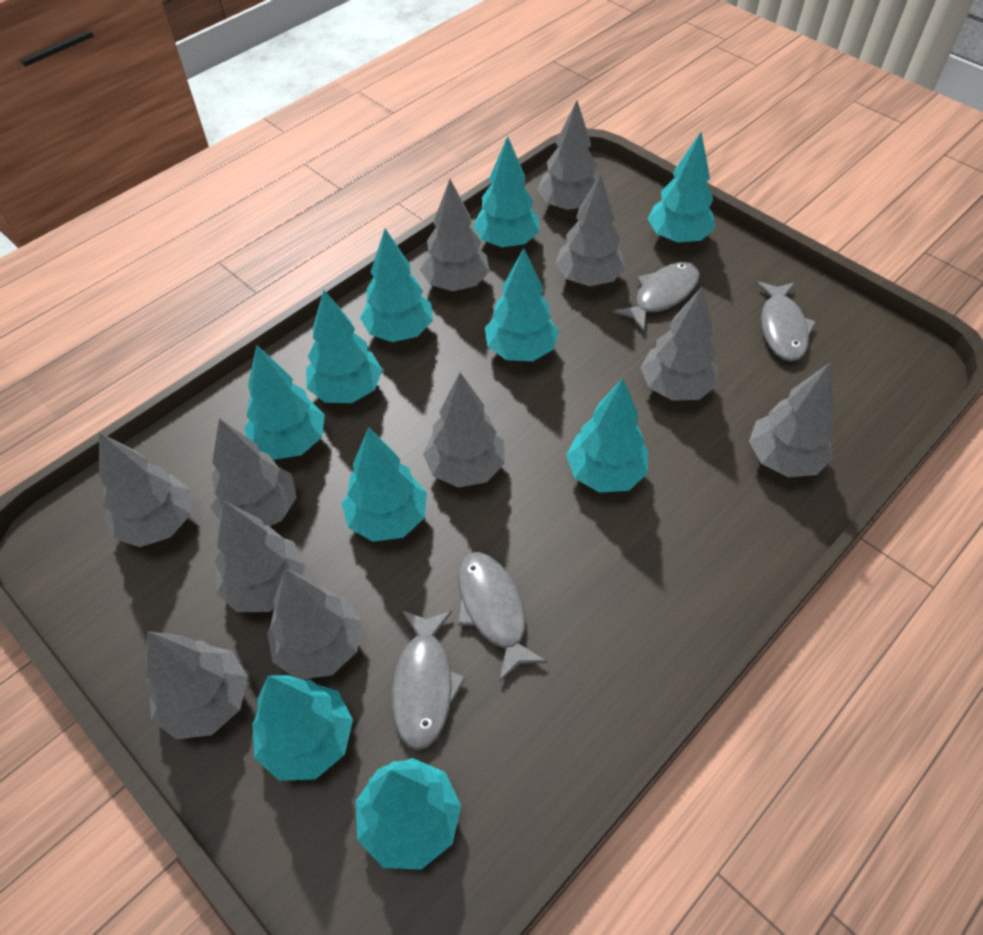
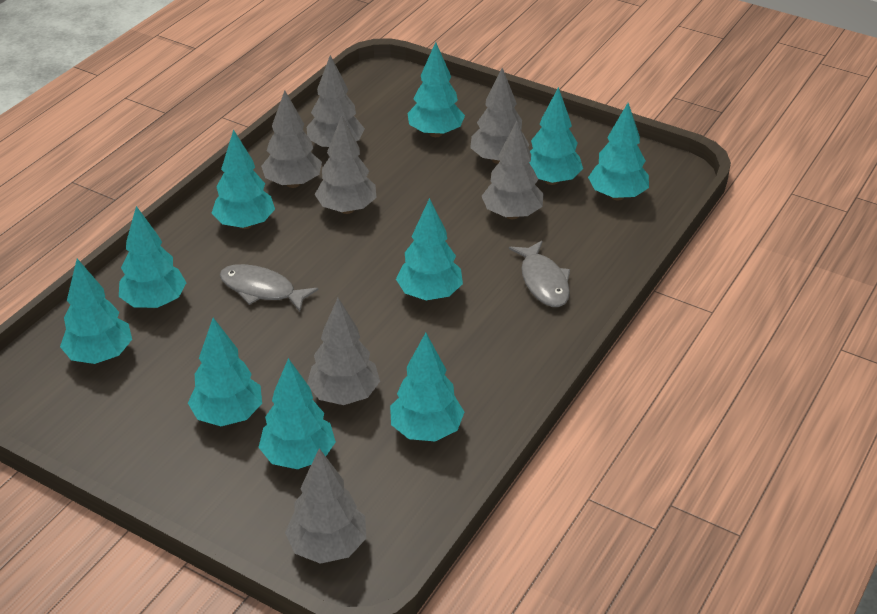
grey fish: [392,610,466,750] [458,552,548,682] [613,262,700,332] [756,281,816,362] = 4 -> [220,264,318,312] [509,241,570,307] = 2
grey tree: [99,432,191,547] [145,631,248,739] [211,418,297,526] [215,501,306,612] [267,569,362,679] [420,179,490,291] [423,372,505,487] [537,100,597,211] [555,173,625,286] [640,287,717,401] [749,363,834,477] = 11 -> [261,90,322,188] [285,448,366,564] [307,55,365,147] [307,298,380,405] [315,115,377,214] [470,68,529,164] [482,121,543,219] = 7

